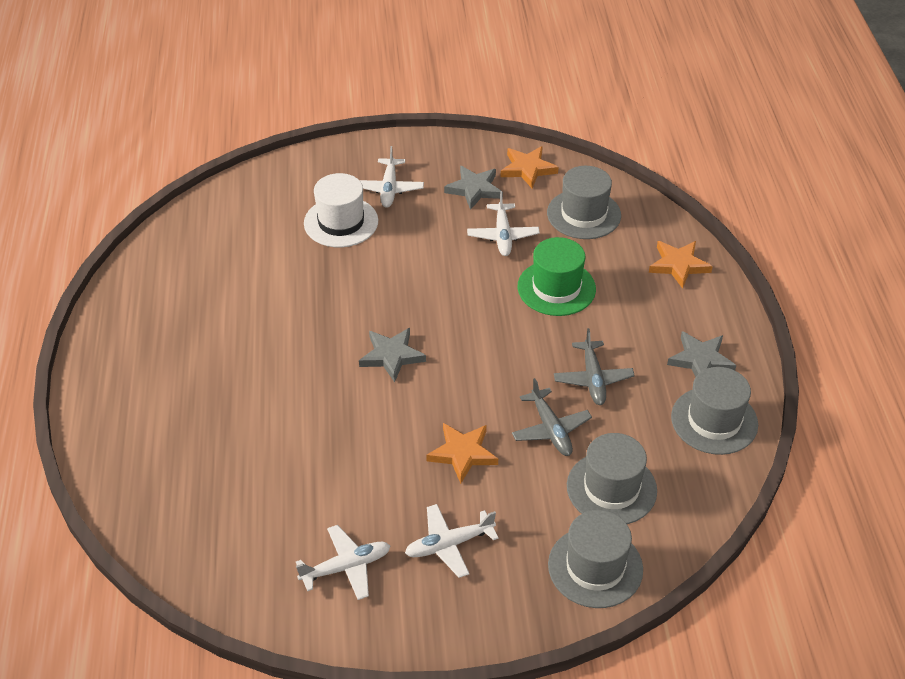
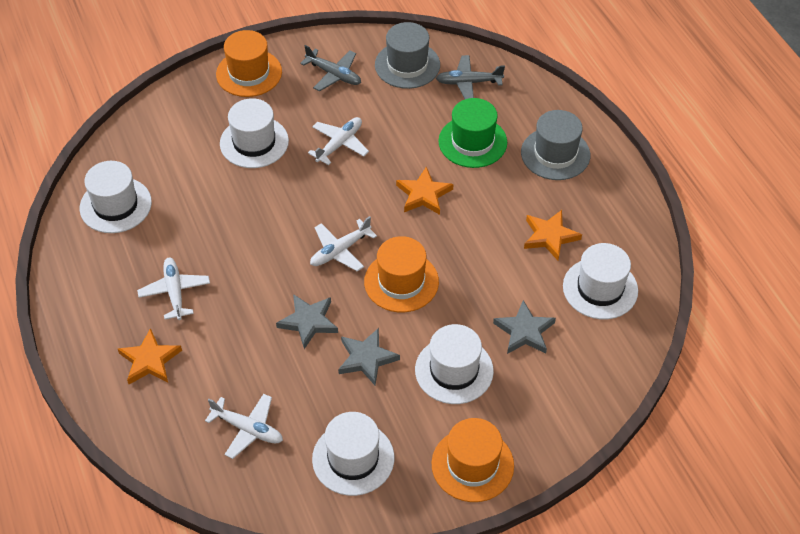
grey hat: [547,166,621,239] [548,510,643,608] [567,433,657,524] [671,367,758,455] = 4 -> [375,22,440,89] [521,110,590,180] = 2
orange hat: none = 0 -> [216,30,282,97] [364,236,439,312] [432,418,514,502] = 3
white hat: [304,173,378,247] = 1 -> [80,161,152,233] [220,98,289,168] [312,412,394,496] [415,324,494,404] [563,243,638,319] = 5

